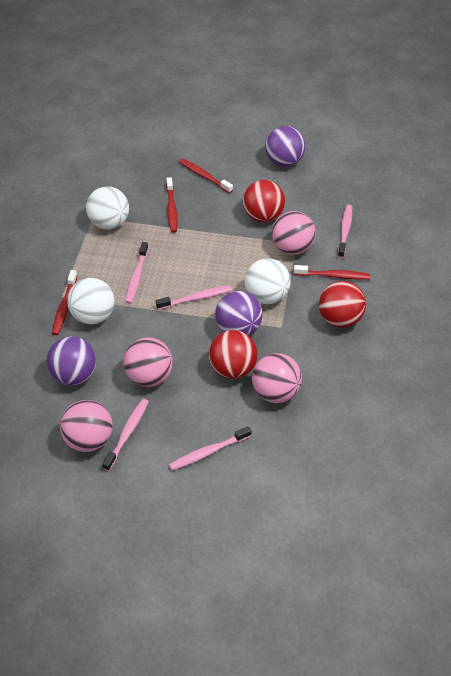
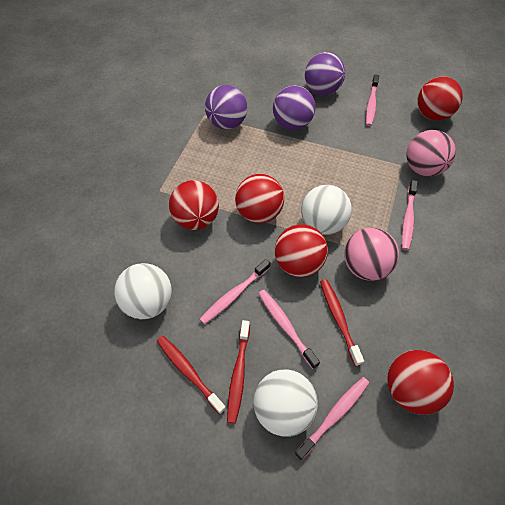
pink ball: [60,400,113,452] [123,337,173,387] [252,353,302,403] [272,211,316,255] = 4 -> [344,228,399,281] [406,130,456,177] = 2
red ball: [209,330,258,379] [243,180,285,223] [319,281,366,328] = 3 -> [169,180,219,230] [235,174,284,223] [275,224,328,277] [387,350,454,415] [417,76,463,121] = 5
red toothbrush: [52,270,77,335] [166,177,178,233] [179,158,233,193] [294,265,370,280] = 4 -> [157,336,226,414] [227,320,250,423] [320,279,364,366] = 3

